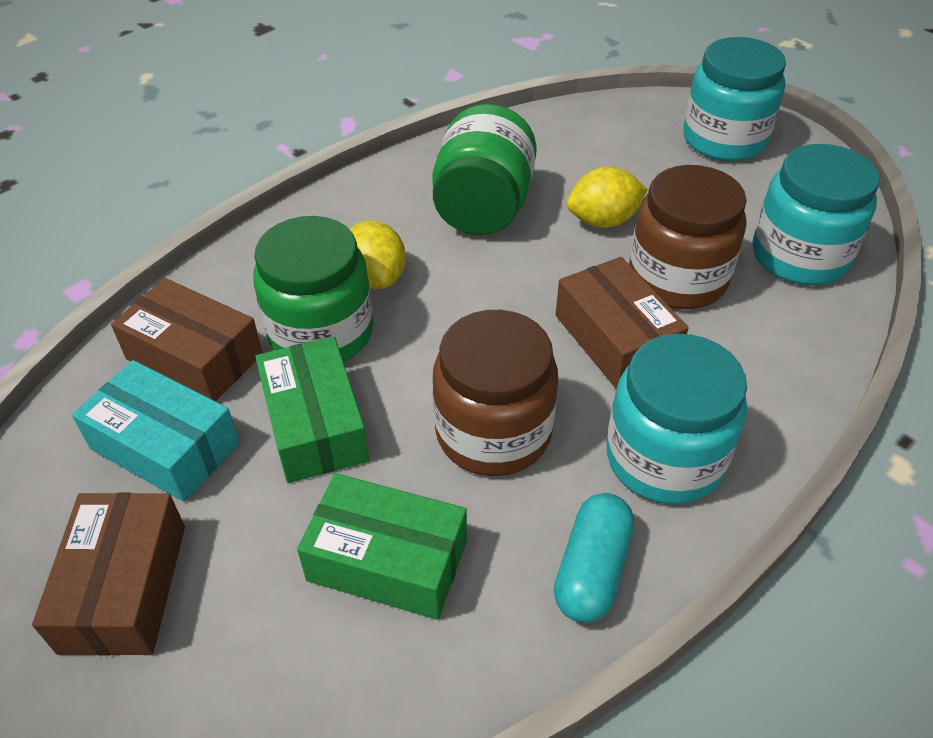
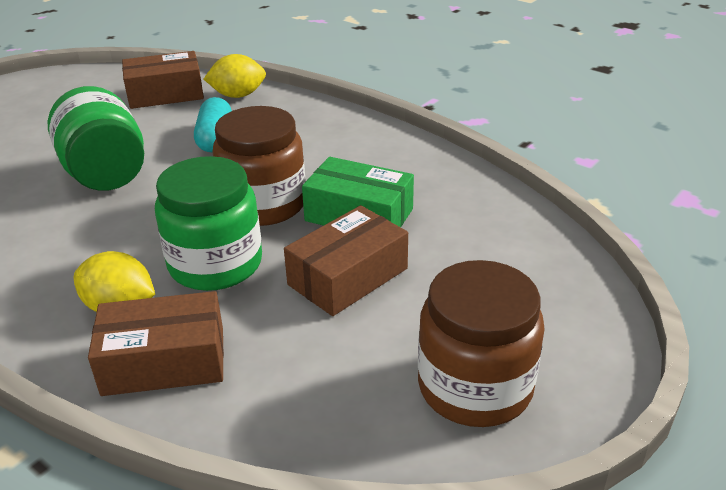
green box: [256,336,369,483] [297,473,467,620] = 2 -> [302,157,414,227] = 1
turquoise box: [72,360,240,502] = 1 -> none = 0
turquoise jar: [606,334,747,504] [683,37,786,161] [753,144,880,285] = 3 -> none = 0

